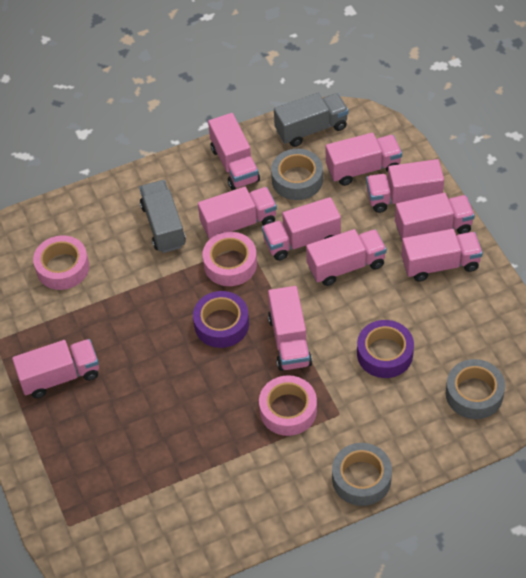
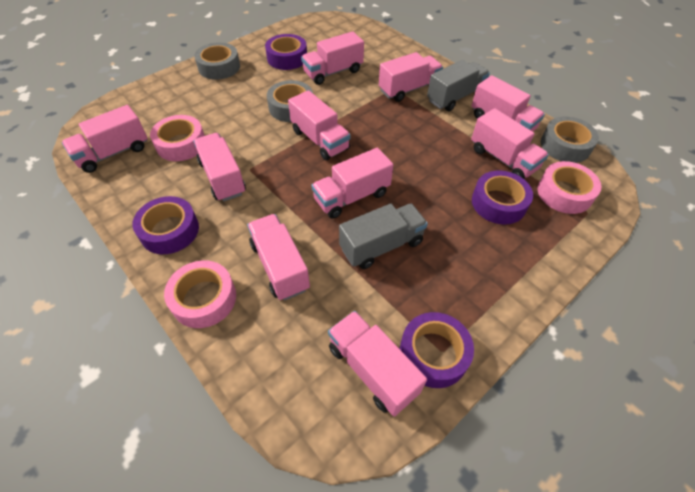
purple tape: [193,291,249,348] [357,320,414,378] = 2 -> [132,196,199,254] [265,34,307,70] [400,312,474,388] [472,170,533,224] = 4

